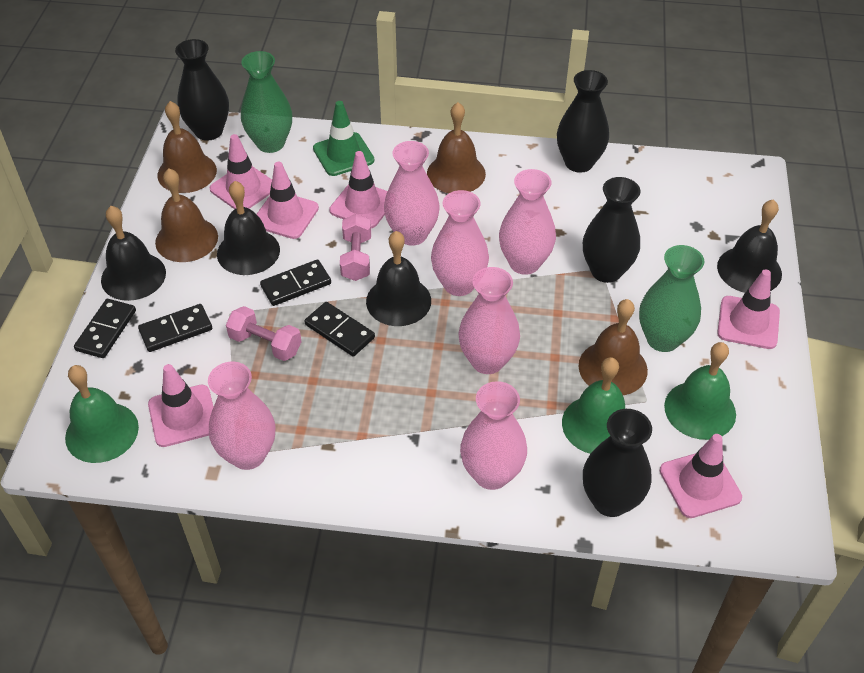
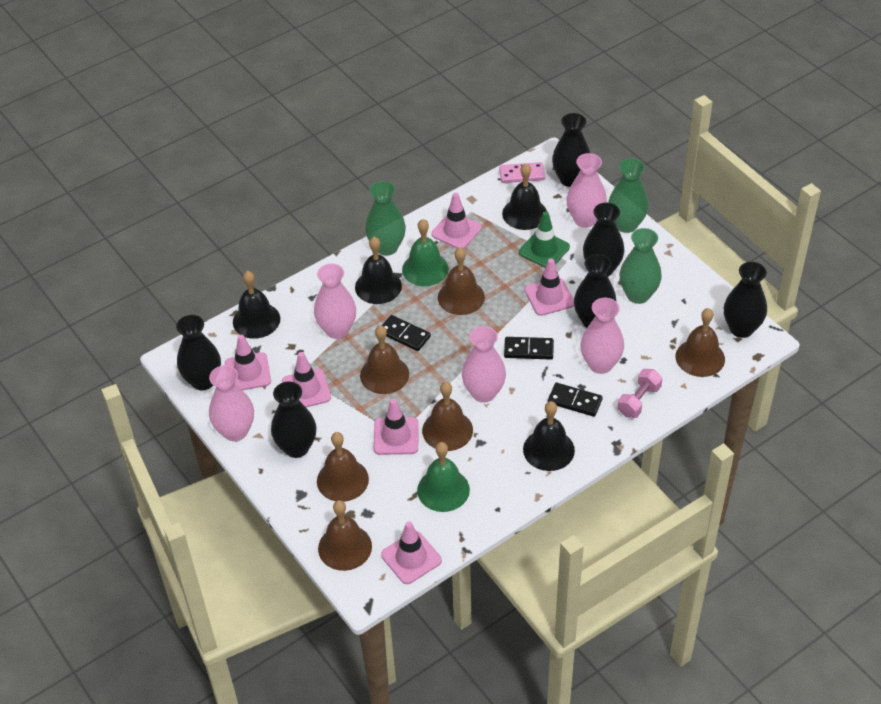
black domino: [74,299,136,358] [138,304,212,352] [260,259,331,306] [305,302,375,357] = 4 -> [382,315,431,351] [504,337,554,360] [548,383,603,417] = 3
black vase: [175,39,229,141] [557,70,609,173] [583,177,641,283] [583,409,652,517] = 4 -> [176,315,221,390] [271,382,316,458] [552,113,590,187] [574,254,617,328] [583,203,625,276] [724,262,767,338] = 6
brown bell: [155,168,218,262] [157,101,217,193] [427,102,486,193] [578,299,648,395] = 4 -> [317,432,369,502] [318,500,372,571] [360,326,409,394] [422,382,473,451] [438,247,485,315] [676,308,725,377] = 6
green bell: [65,365,139,463] [562,357,625,454] [664,342,736,440] = 3 -> [402,219,449,286] [417,442,470,512] = 2
green vase: [241,51,292,153] [639,245,704,352] = 2 -> [365,181,406,256] [608,158,649,233] [619,228,662,304] = 3
pink domino: none = 0 -> [499,162,545,183] = 1
pink dumbbell: [226,306,302,361] [340,214,371,281] = 2 -> [618,369,662,418] = 1
pink vase: [208,362,275,470] [384,141,440,246] [431,190,489,296] [458,267,520,374] [460,381,527,490] [499,169,556,275] = 6 -> [209,365,254,441] [314,264,356,339] [462,326,506,403] [566,153,607,228] [581,298,624,374] = 5

